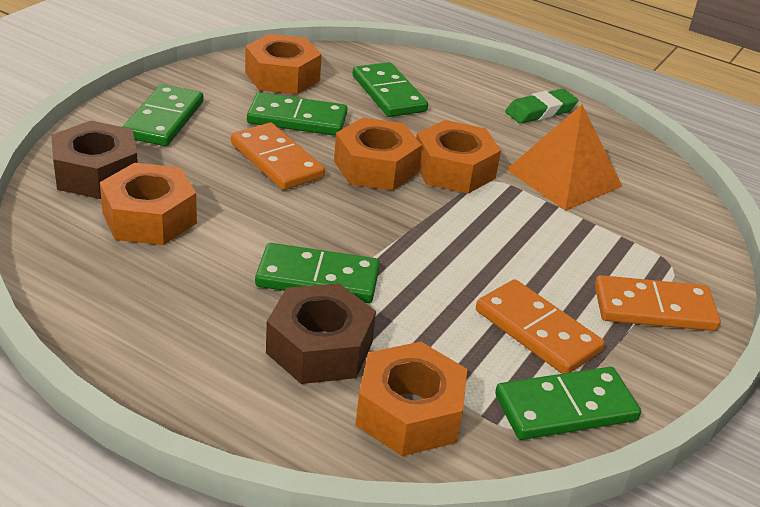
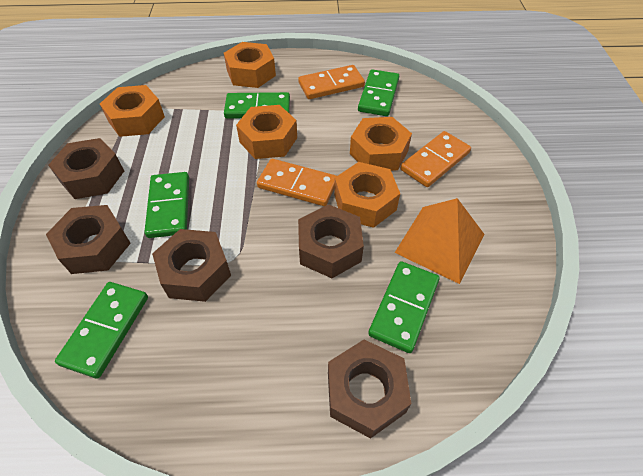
brown nut: [51,121,138,199] [266,283,376,384] = 2 -> [46,205,131,274] [48,138,124,199] [152,229,231,302] [298,204,364,278] [328,339,412,439] = 5
green eraser: [505,89,578,124] = 1 -> none = 0

